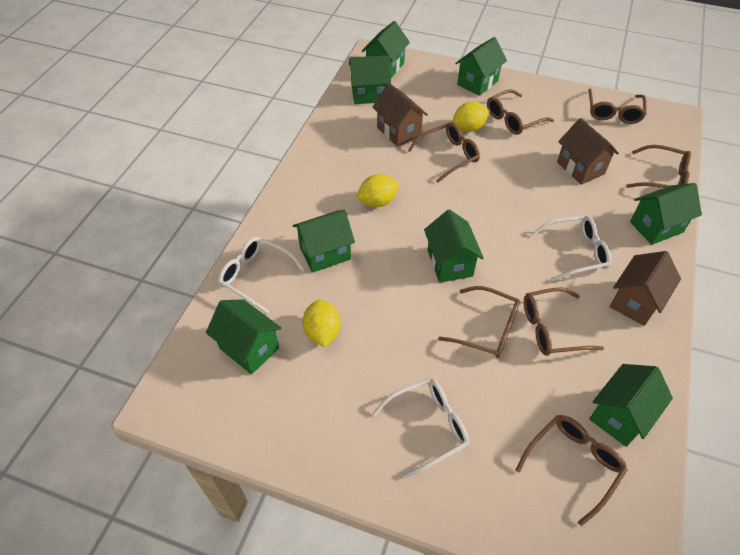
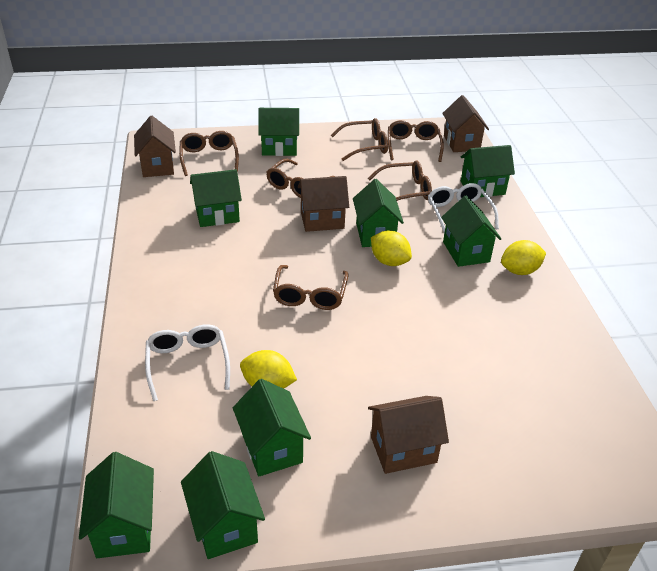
brown glasses: [408,122,480,183] [438,286,520,358] [487,89,554,135] [515,415,627,526] [524,287,604,356] [588,88,647,124] [626,145,691,188] = 7 -> [179,131,239,176] [266,159,336,198] [273,265,348,310] [331,118,388,161] [368,160,432,201] [388,120,444,162] = 6
brown house: [373,83,428,147] [557,118,619,185] [610,251,681,326] = 3 -> [134,116,176,177] [298,176,349,232] [368,396,449,474] [442,95,489,152] = 4
white glasses: [218,237,305,314] [372,378,469,478] [531,216,611,281] = 3 -> [145,324,230,401] [428,183,499,233] = 2

